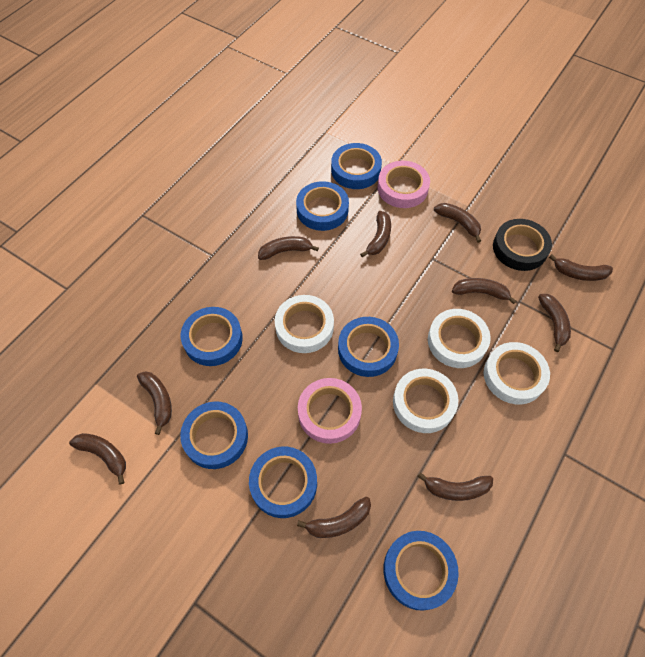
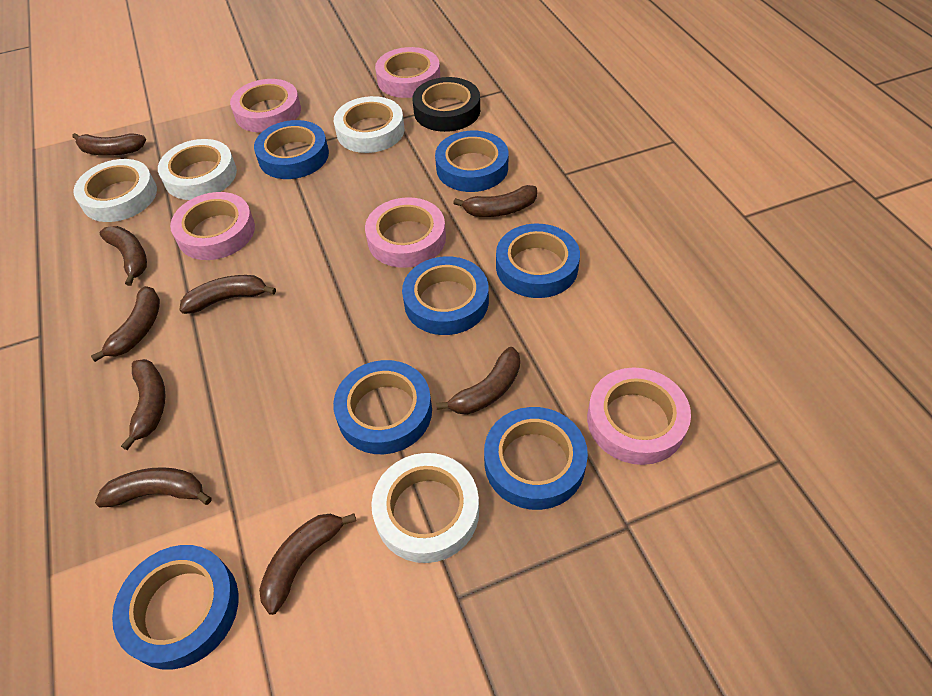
brown banana: [69,433,126,485] [137,371,172,435] [258,236,319,260] [297,497,371,538] [360,211,391,257] [417,472,493,501] [434,203,481,243] [452,278,516,304] [538,294,571,352] [549,254,613,281] = 10 -> [72,133,146,156] [91,286,160,362] [95,467,212,508] [100,226,147,286] [121,359,166,450] [179,275,276,314] [259,514,356,615] [436,347,520,414] [453,185,537,217] = 9
pink tape: [298,378,362,444] [378,161,430,208] = 2 -> [170,192,255,260] [230,79,301,133] [365,197,446,268] [375,47,440,98] [587,368,691,465] = 5

